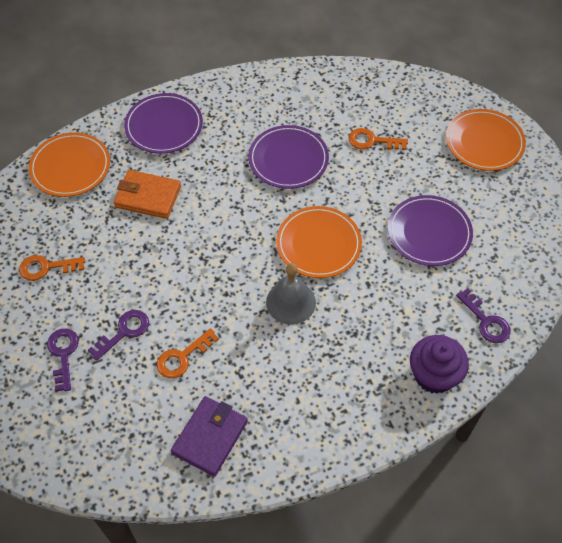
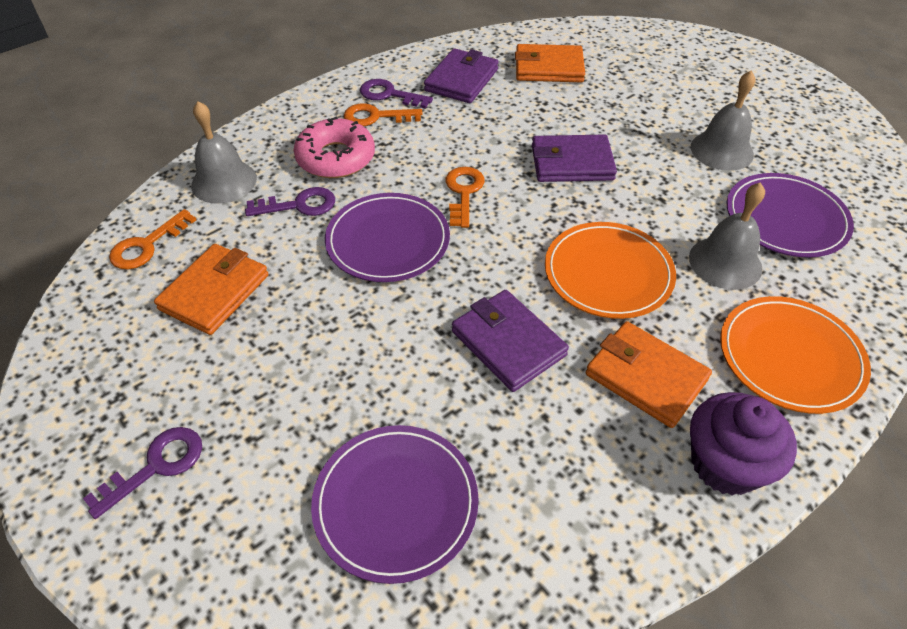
grey bell: [266,263,316,325] = 1 -> [191,101,257,204] [689,182,765,290] [691,70,756,171] = 3
orange plate: [29,133,110,197] [276,206,362,278] [446,109,526,171] = 3 -> [545,222,676,319] [720,296,871,414] = 2
orange wallet: [114,170,181,219] = 1 -> [154,244,268,335] [515,44,585,83] [586,321,712,428] = 3
pink donut: none = 0 -> [294,117,375,178] = 1
purple wallet: [171,396,248,477] = 1 -> [424,48,499,103] [452,290,569,392] [532,135,617,182] = 3

